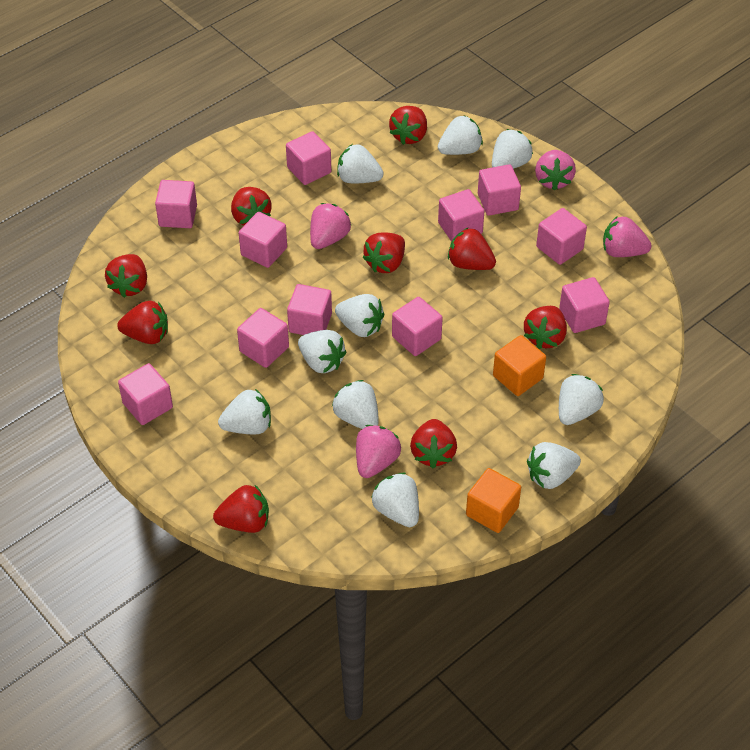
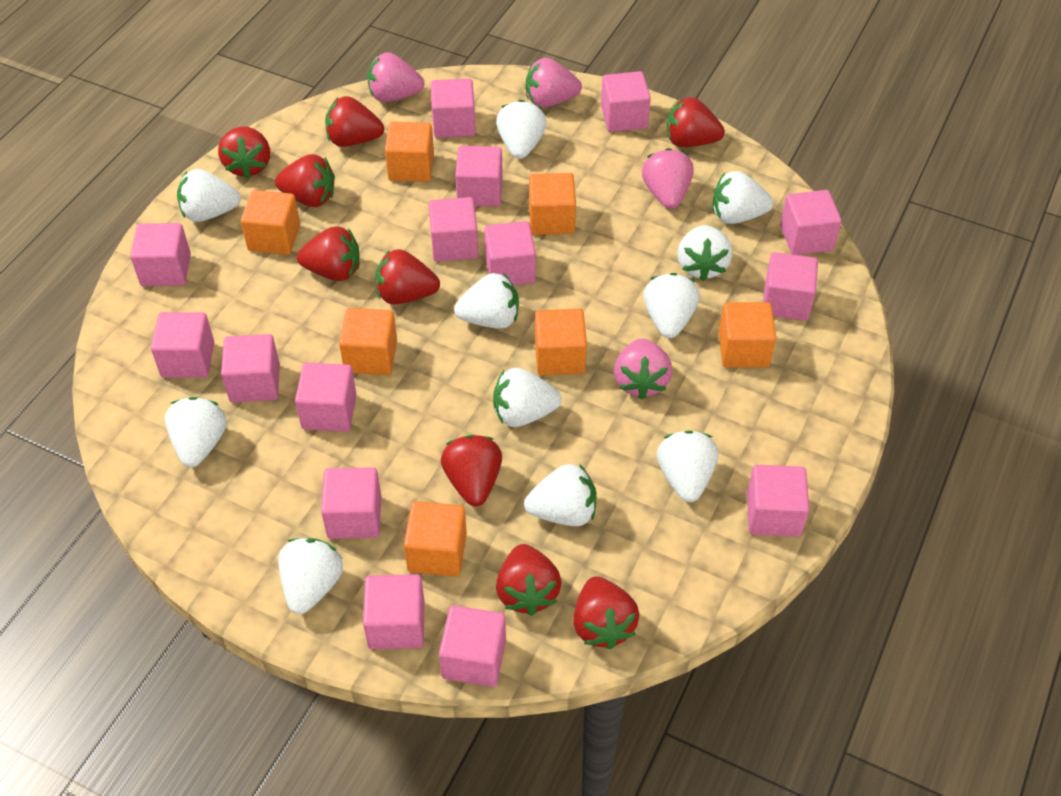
orange cube: [466,468,521,533] [493,335,546,396] = 2 -> [241,190,300,255] [339,308,397,375] [385,122,434,182] [404,501,467,577] [529,173,576,235] [535,309,587,376] [719,302,776,367] = 7
pink cube: [118,363,173,425] [155,180,197,228] [237,308,289,368] [239,212,287,268] [286,131,331,185] [287,284,332,335] [392,297,443,356] [438,189,484,242] [478,164,521,216] [536,208,587,265] [559,277,610,333] = 11 -> [130,223,191,286] [151,312,215,378] [221,334,280,403] [295,363,357,432] [321,467,381,539] [363,574,425,649] [428,197,478,262] [431,78,476,138] [439,605,506,687] [455,146,503,207] [484,221,536,285] [601,71,651,132] [747,465,809,537] [763,252,818,321] [780,190,841,255] = 15
white strawberry: [218,389,271,435] [298,330,346,373] [332,380,379,429] [335,294,384,337] [337,144,384,183] [371,473,419,527] [438,115,483,155] [492,129,533,169] [527,442,581,489] [559,374,604,425] = 10 -> [165,397,227,467] [177,169,241,222] [278,538,343,614] [454,273,519,329] [493,368,562,427] [496,100,547,159] [524,464,596,526] [643,273,700,338] [657,431,718,502] [677,225,732,281] [712,171,773,224] = 11

